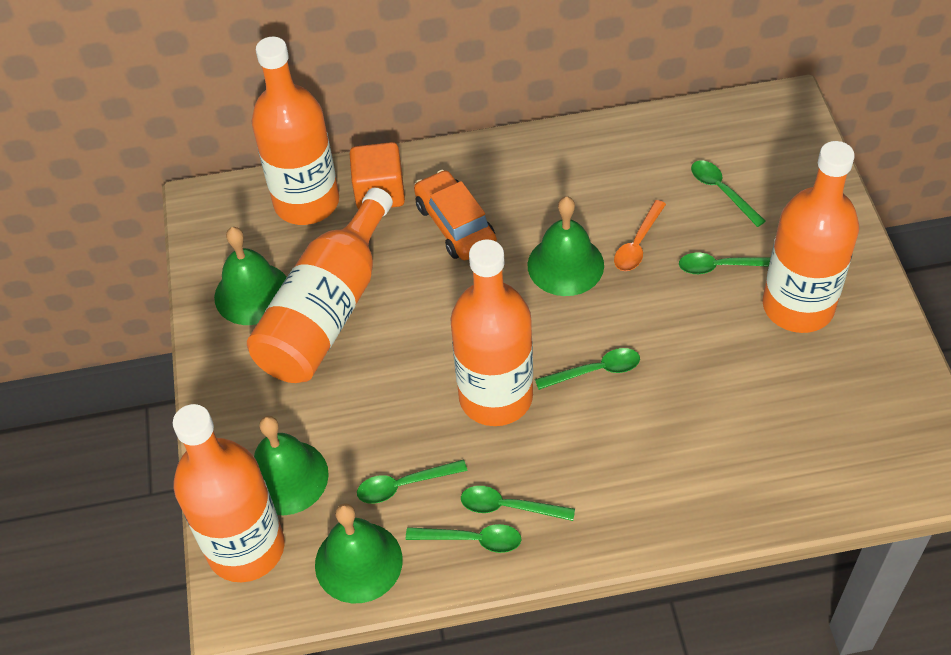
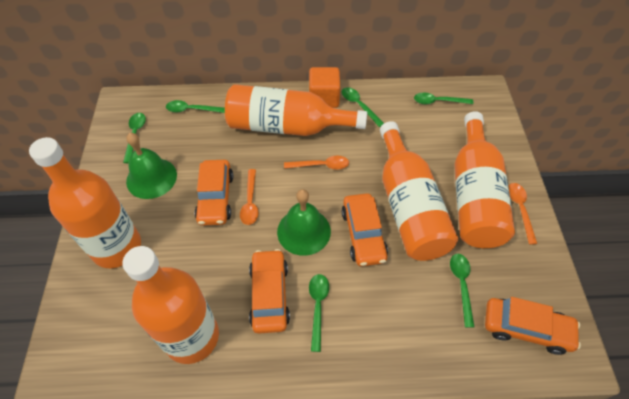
green bell: [214,227,287,325] [254,416,329,515] [315,503,403,603] [527,197,604,296] = 4 -> [126,133,177,199] [277,189,331,256] = 2
orange car: [414,170,497,260] = 1 -> [194,160,233,226] [249,249,290,333] [342,193,388,266] [485,297,581,355] = 4
orange spoon: [614,200,666,271] = 1 -> [240,169,258,225] [284,156,349,170] [508,183,537,245] = 3

